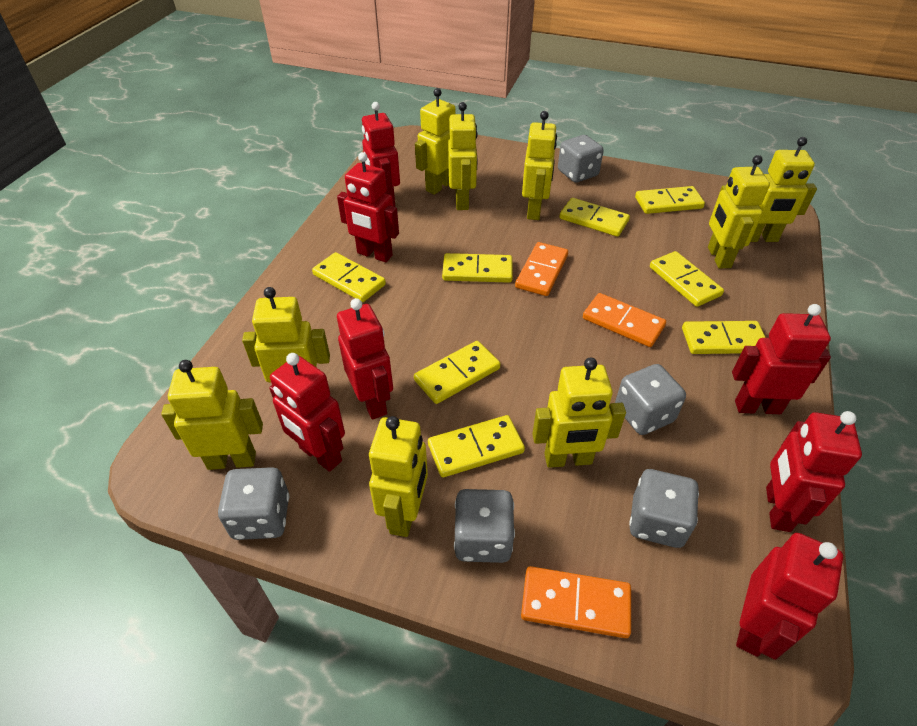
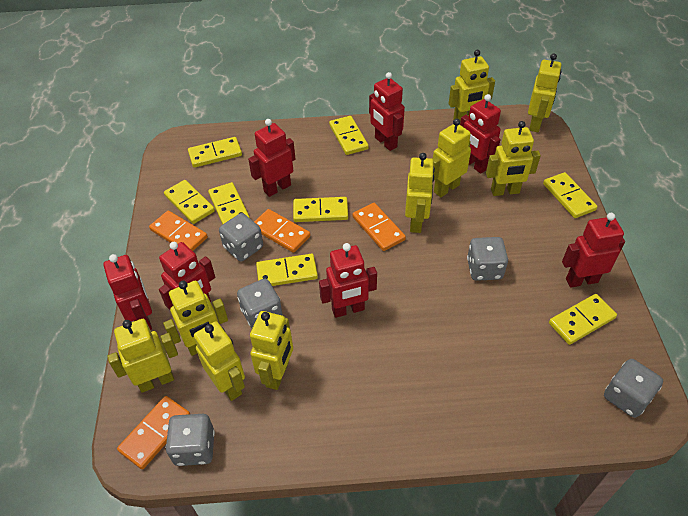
orange domino: [515,242,568,296] [521,566,631,638] [583,293,666,347] = 3 -> [117,396,190,469] [149,210,208,251] [254,209,311,253] [353,203,406,251] = 4

